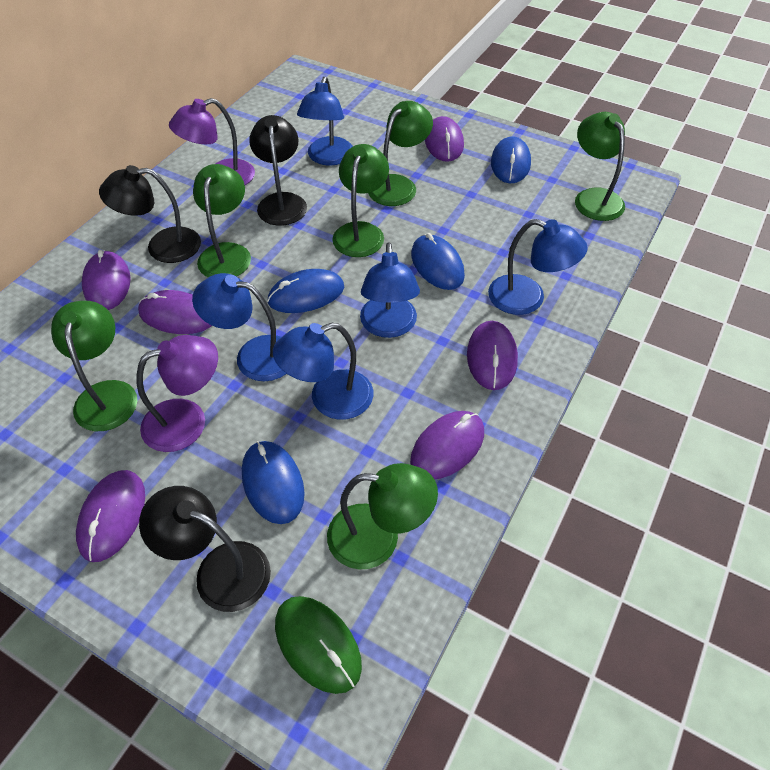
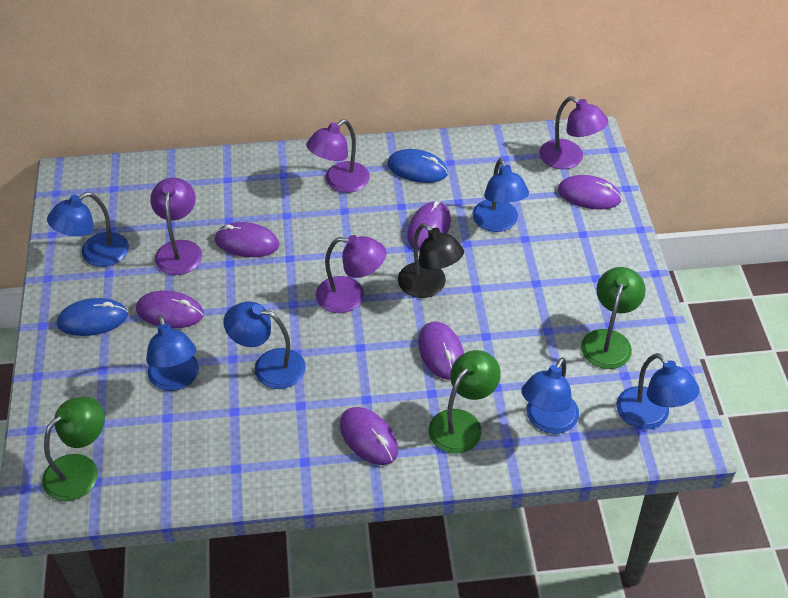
black lamp: [99,165,201,263] [139,486,271,612] [249,115,307,226] = 3 -> [398,223,464,298] = 1
blue lamp: [192,273,286,381] [273,323,373,420] [297,77,353,166] [360,242,420,338] [488,219,588,315] = 5 -> [47,192,129,267] [146,315,199,391] [224,301,306,389] [472,158,529,232] [521,357,579,434] [616,353,700,430] = 6
blue mouse: [242,441,305,524] [267,269,344,313] [411,233,465,290] [491,136,531,183] = 4 -> [57,298,128,336] [387,149,448,183] = 2
green lamp: [51,301,137,431] [193,164,251,277] [327,463,438,569] [332,144,389,257] [368,101,433,206] [575,112,625,221] = 6 -> [42,396,105,501] [429,350,501,453] [581,267,646,369] = 3
green mouse: [275,596,362,694] = 1 -> none = 0
purple lamp: [137,335,218,452] [169,98,255,185] = 2 -> [150,178,202,275] [306,119,370,193] [316,235,387,313] [540,96,608,169] = 4

